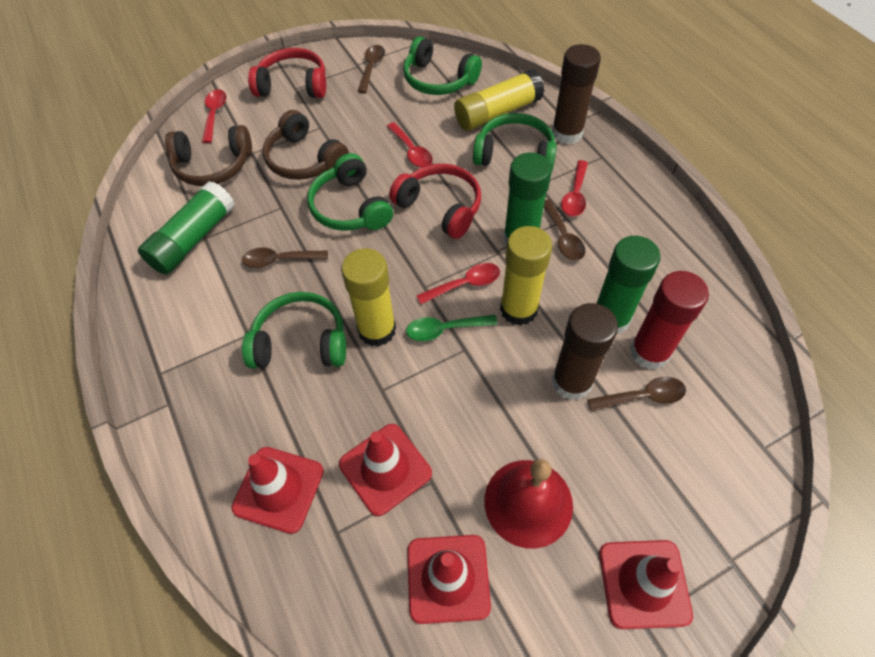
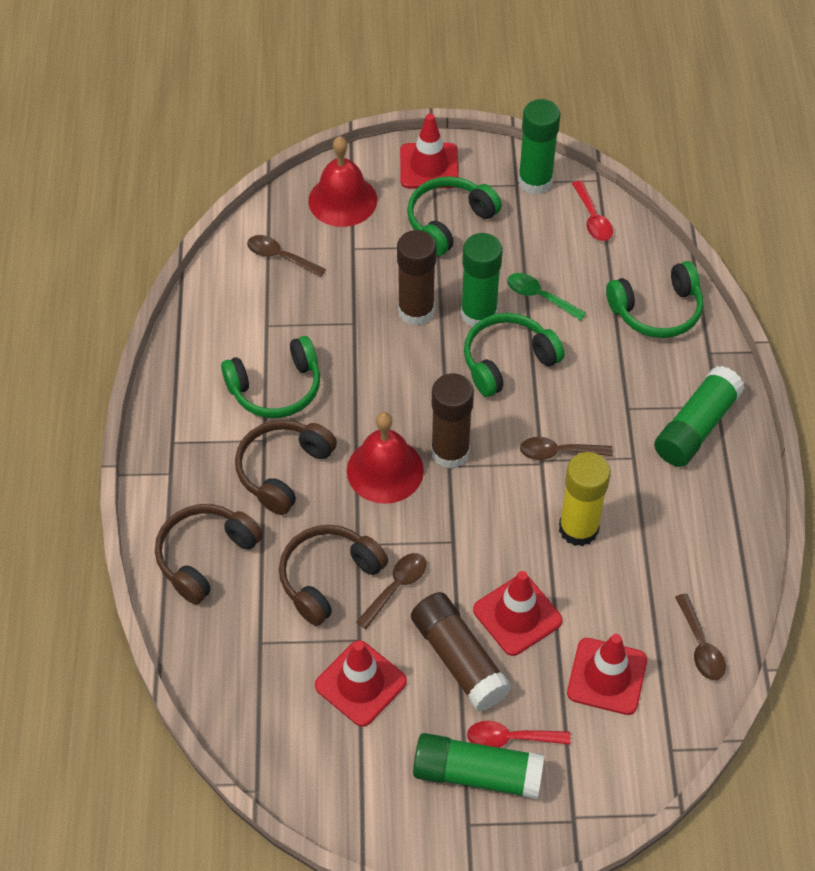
brown glue stick: [552,44,601,145] [552,303,618,400] = 2 -> [397,230,437,326] [411,592,511,712] [431,373,474,469] = 3
brown headphones: [165,125,252,186] [263,110,349,180] = 2 -> [155,504,263,604] [235,420,337,515] [279,525,388,626] = 3
green glue stick: [138,181,235,275] [503,152,552,246] [596,236,661,334] = 3 -> [413,733,544,799] [461,233,503,327] [518,99,560,195] [654,366,745,467] = 4
red bell: [484,459,573,549] = 1 -> [308,136,377,227] [347,412,424,504] = 2
red glue stick: [630,271,709,370] = 1 -> none = 0
red headphones: [248,48,326,98] [389,164,481,239] = 2 -> none = 0
red spoon: [202,90,226,143] [387,122,433,168] [416,263,500,304] [561,160,588,217] = 4 -> [467,721,571,748] [572,181,613,241] = 2
yellow glue stick: [341,248,396,347] [454,69,544,131] [500,226,552,326] = 3 -> [559,452,611,546] = 1

